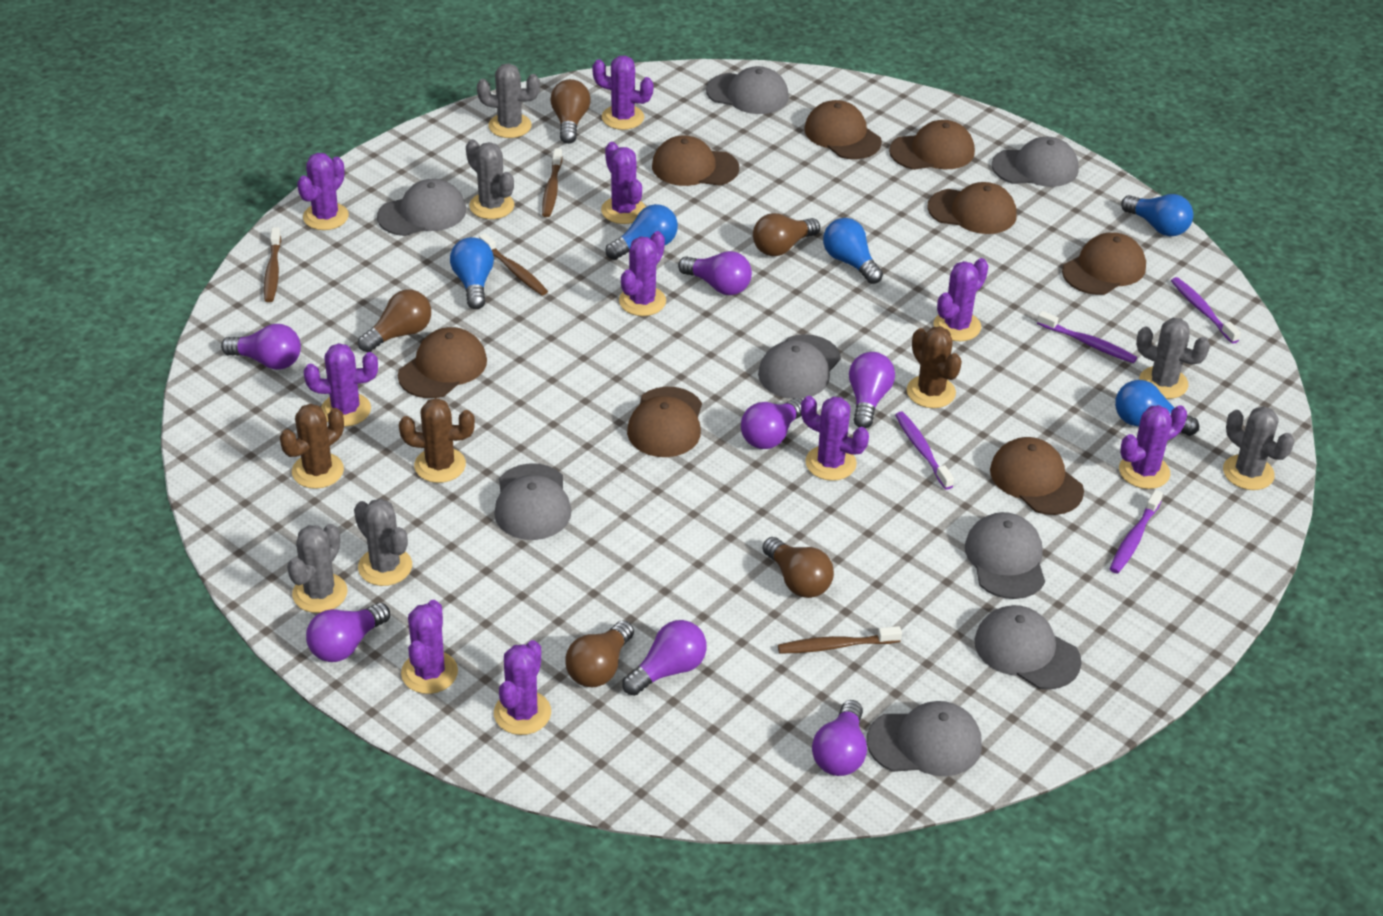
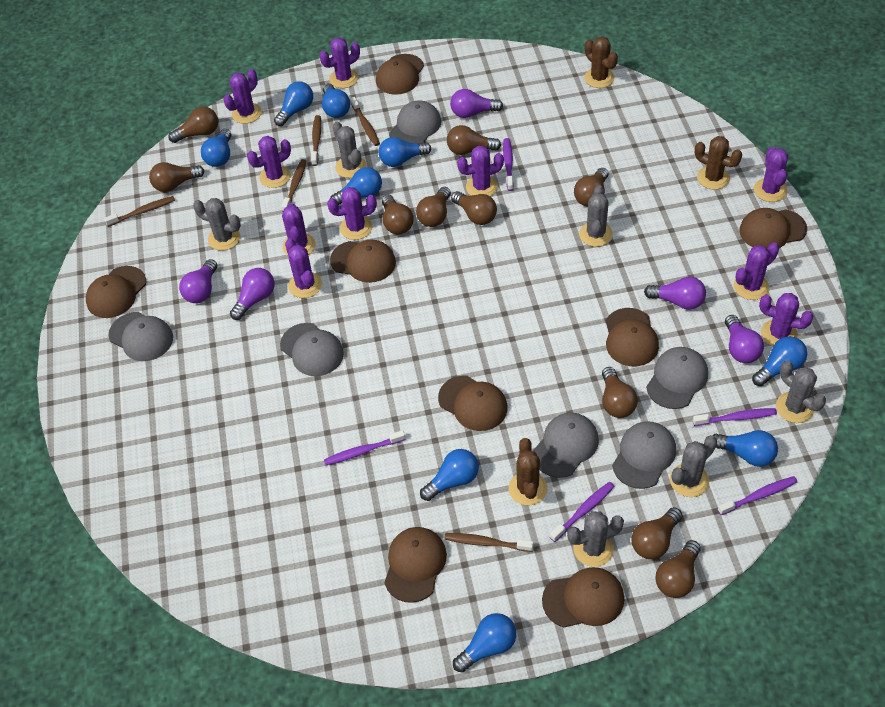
blue light bulb: [450,237,494,309] [605,204,678,260] [823,218,883,284] [1115,380,1199,436] [1121,194,1193,237] = 5 -> [201,129,231,167] [274,81,313,126] [322,83,350,118] [330,167,382,205] [379,137,431,167] [420,449,479,501] [453,613,516,673] [712,430,778,467] [752,336,807,386] = 9
brown light bulb: [358,290,431,352] [550,79,590,144] [565,620,634,687] [753,213,820,256] [762,537,834,598] = 5 -> [149,162,204,192] [168,107,218,143] [382,195,413,234] [416,187,451,227] [447,125,501,155] [451,191,497,225] [574,168,608,207] [602,367,638,418] [632,507,682,559] [655,540,701,598] = 10
brown toothbrush: [264,227,281,302] [479,233,548,295] [542,148,562,217] [778,626,902,654] = 4 -> [104,196,175,227] [281,159,307,211] [311,115,321,166] [350,97,380,146] [444,533,534,552] = 5
grey cap: [377,179,466,236] [494,463,571,540] [706,66,789,114] [758,334,841,399] [867,701,982,776] [965,512,1045,599] [975,605,1082,690] [992,137,1079,187] = 8 -> [109,312,173,361] [280,323,344,376] [389,100,441,144] [533,413,599,478] [612,421,676,489] [646,347,708,409] = 6
purple light bulb: [221,324,301,370] [306,603,390,662] [622,620,707,696] [678,251,752,295] [741,398,802,449] [812,700,867,776] [849,352,895,428] = 7 -> [179,259,217,303] [230,268,274,320] [450,89,503,118] [644,277,706,309] [725,315,764,363] = 5
purple toothbrush: [895,412,954,490] [1037,311,1137,363] [1110,490,1163,574] [1171,277,1241,344] = 4 -> [324,430,405,465] [503,138,514,191] [550,482,615,542] [693,408,777,426] [717,476,797,515] = 5

